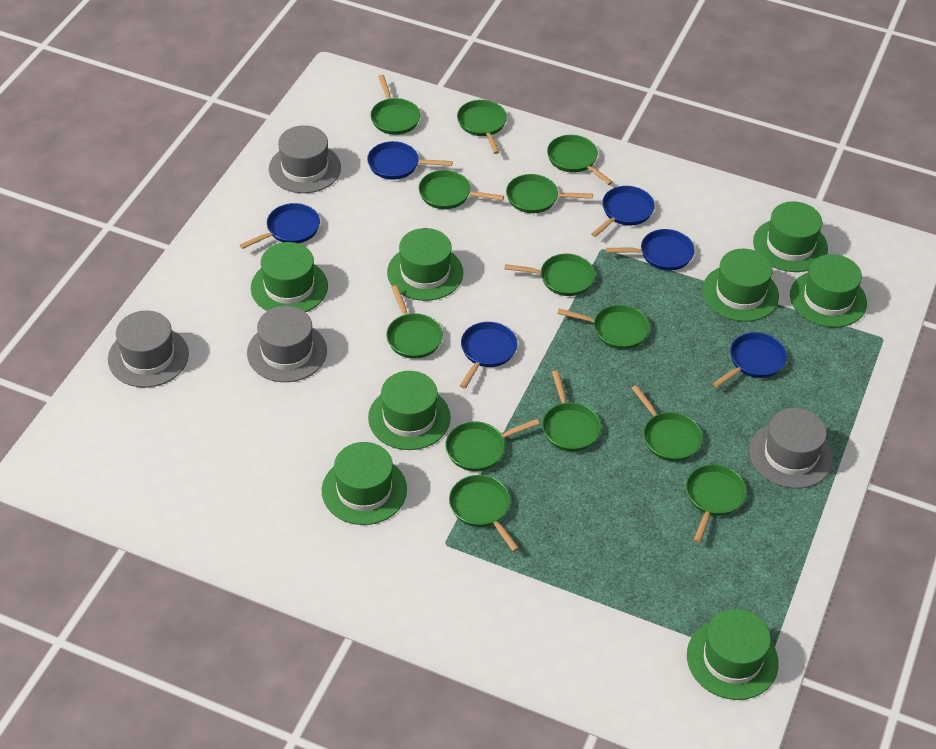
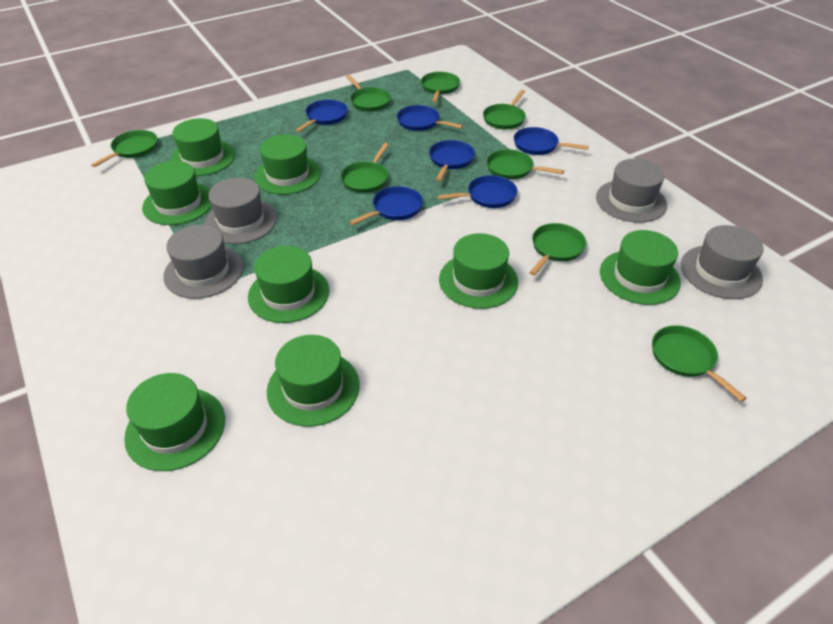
green pan: [370,75,420,135] [386,285,443,359] [419,170,504,209] [445,419,539,471] [449,475,519,552] [457,100,507,154] [505,254,595,296] [506,174,593,213] [542,370,601,451] [547,135,613,185] [557,305,650,349] [632,385,702,461] [686,464,747,543] = 13 -> [91,130,158,167] [340,143,389,193] [346,75,391,112] [421,72,460,103] [483,90,526,129] [486,149,564,180] [529,223,586,276] [652,325,747,402] = 8

